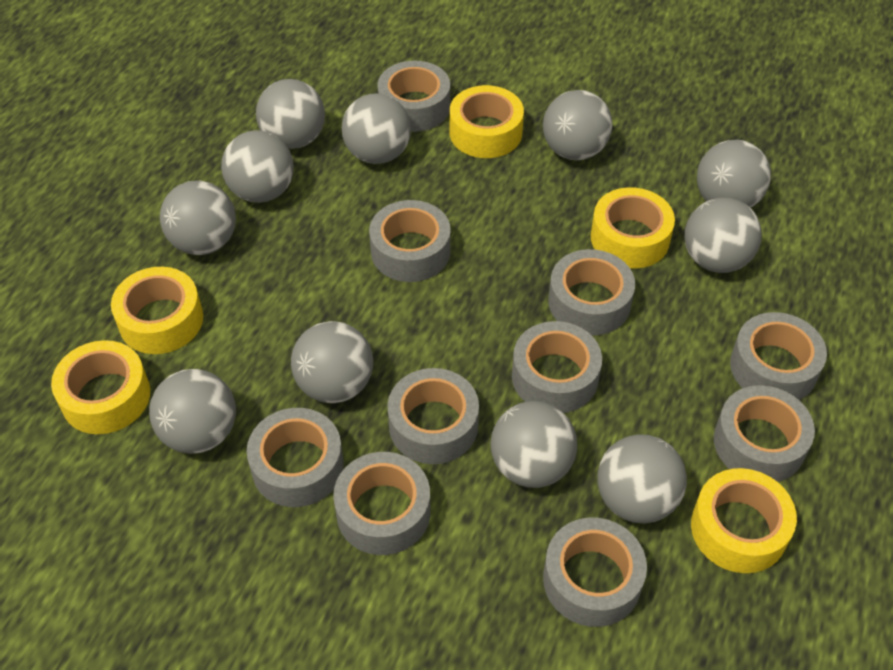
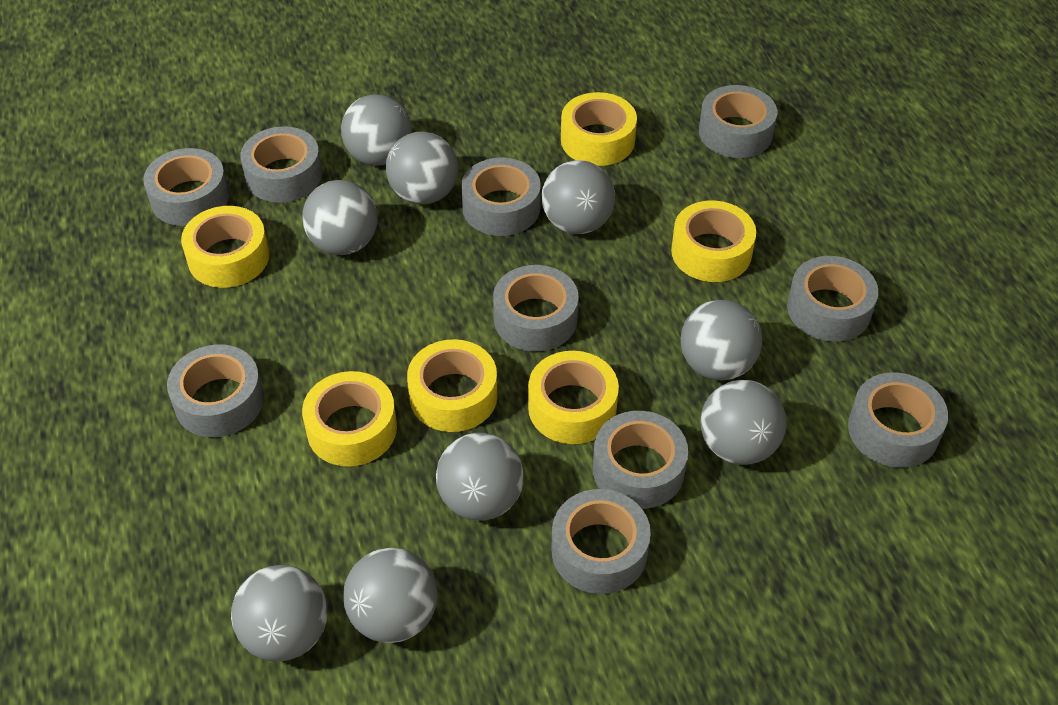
grey ball: [149,369,236,454] [160,181,236,255] [221,130,294,203] [256,79,325,149] [291,321,373,403] [341,93,411,164] [491,401,577,488] [543,90,612,160] [597,434,687,523] [685,197,762,273] [697,140,771,208] = 11 -> [231,565,327,662] [302,180,378,255] [341,94,412,166] [343,548,438,643] [386,132,458,204] [436,433,524,520] [541,160,615,234] [680,300,762,381] [700,380,787,465] = 9
yellow tape: [51,340,150,434] [111,267,203,354] [450,85,524,158] [591,187,675,268] [691,468,797,573] = 5 -> [181,206,269,288] [302,371,397,467] [407,339,498,432] [528,351,619,444] [561,92,637,166] [671,200,756,282] = 6

